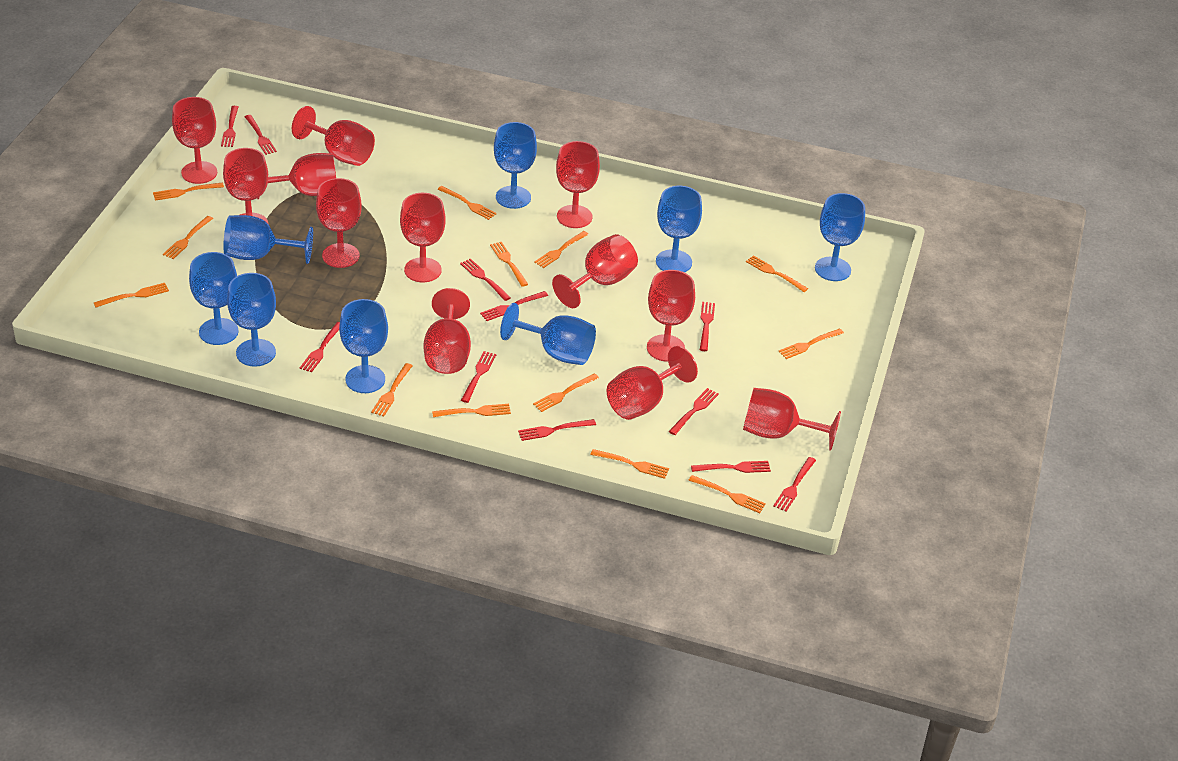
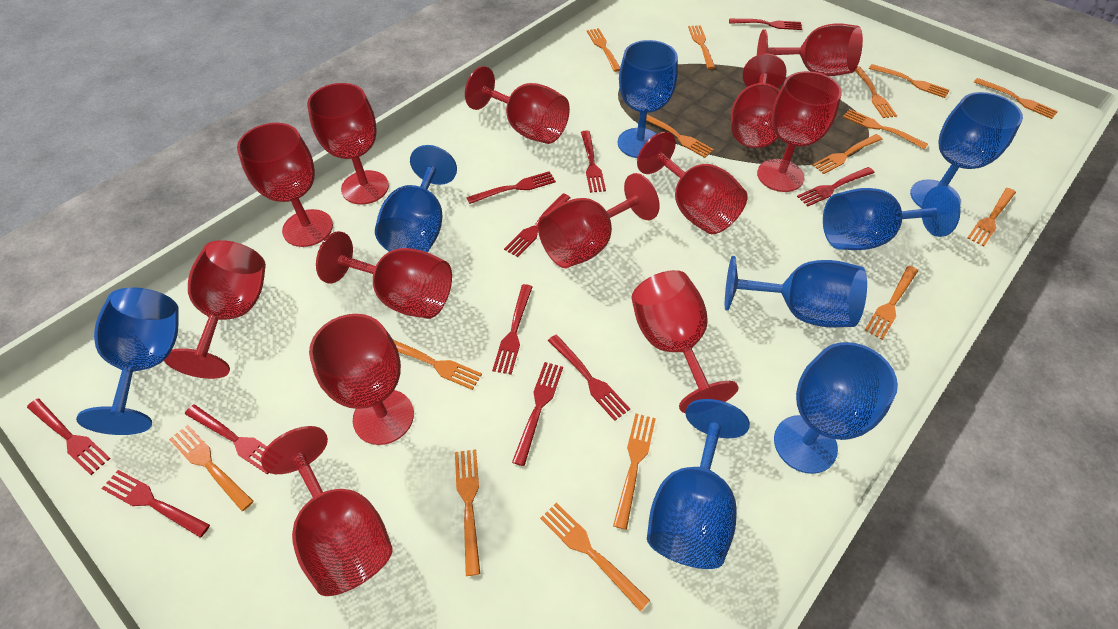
orange fork: [94,283,169,307] [153,183,224,201] [163,216,213,259] [371,363,413,416] [432,404,511,417] [437,186,497,220] [490,242,528,287] [533,373,599,412] [534,231,589,268] [590,449,669,479] [688,475,766,513] [746,255,808,292] [779,329,844,359] = 13 -> [169,425,254,511] [393,340,482,390] [455,449,480,576] [540,503,650,612] [587,28,620,72] [613,414,656,530] [646,115,714,158] [688,25,715,69] [813,134,882,174] [843,109,928,149] [855,66,897,118] [865,266,918,340] [869,64,950,98] [967,188,1016,247] [974,78,1058,119] = 15
red goblet: [172,97,217,184] [223,148,268,224] [257,153,336,199] [292,106,375,166] [316,178,362,268] [400,193,445,282] [424,288,471,374] [552,234,638,308] [556,141,600,228] [606,346,698,420] [647,270,695,362] [743,388,841,451] = 12 -> [163,240,266,379] [237,123,333,247] [261,426,393,596] [307,83,389,205] [309,314,414,445] [316,231,452,319] [465,66,570,144] [538,173,659,268] [631,270,739,413] [637,132,748,234] [731,53,786,148] [757,23,863,76] [757,71,842,192] = 13

